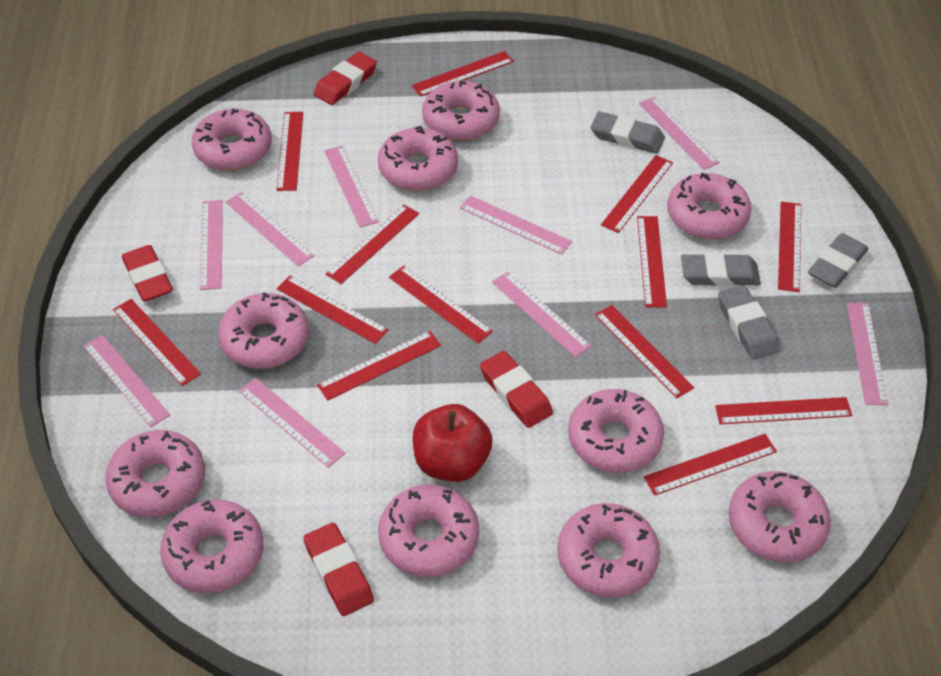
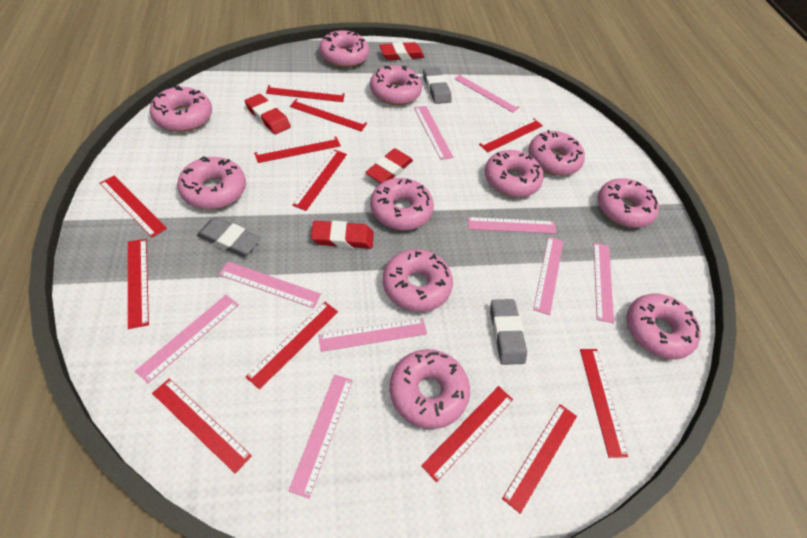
grey eraser: [590,111,665,154] [681,253,761,287] [718,285,780,360] [808,233,868,288] = 4 -> [197,217,261,257] [423,67,452,104] [490,299,527,365] = 3
red apple: [413,404,493,482] = 1 -> none = 0
red ruler: [113,299,201,386] [277,112,303,191] [277,276,389,344] [317,331,441,401] [326,205,419,284] [389,266,493,344] [412,51,514,97] [595,305,694,398] [601,155,673,233] [637,216,667,308] [644,434,777,496] [715,397,852,424] [778,201,801,292] = 13 -> [100,175,167,237] [128,239,149,329] [152,378,252,473] [246,302,338,390] [254,137,341,163] [266,85,345,102] [290,99,367,132] [292,149,347,211] [421,386,513,482] [479,118,543,152] [502,404,577,514] [580,349,628,458] = 12

